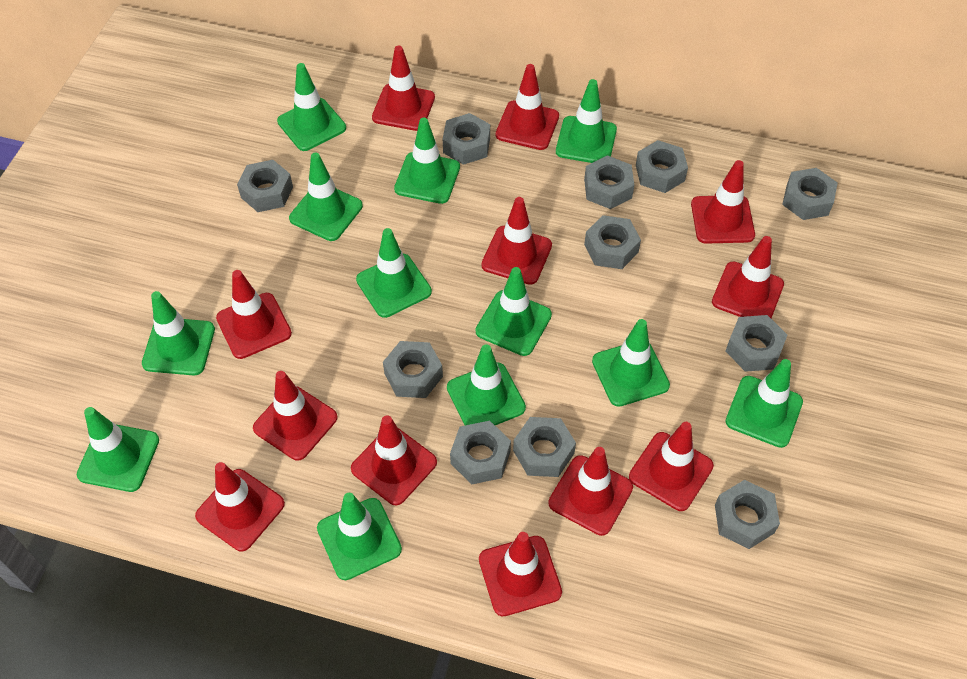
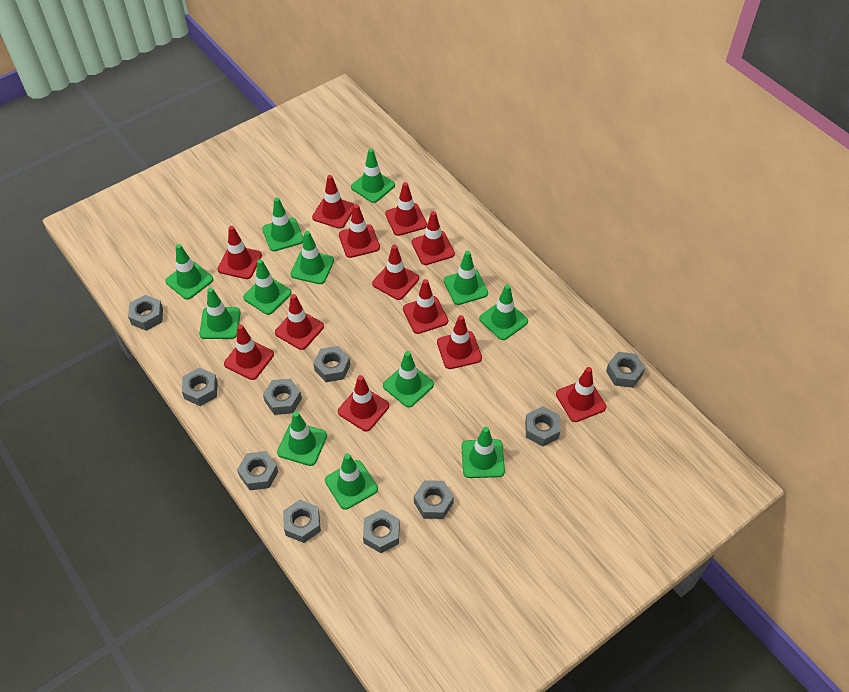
grey nut: [237,160,293,212] [383,341,443,398] [443,113,490,165] [450,421,511,485] [513,417,576,477] [584,155,634,209] [584,215,641,269] [636,140,688,193] [715,480,780,549] [726,315,787,372] [782,168,838,220] = 11 -> [128,295,163,331] [182,367,218,406] [237,451,278,490] [263,378,302,415] [283,500,321,543] [313,346,350,382] [363,509,400,553] [414,480,454,519] [525,406,560,446] [606,352,645,388] = 10

